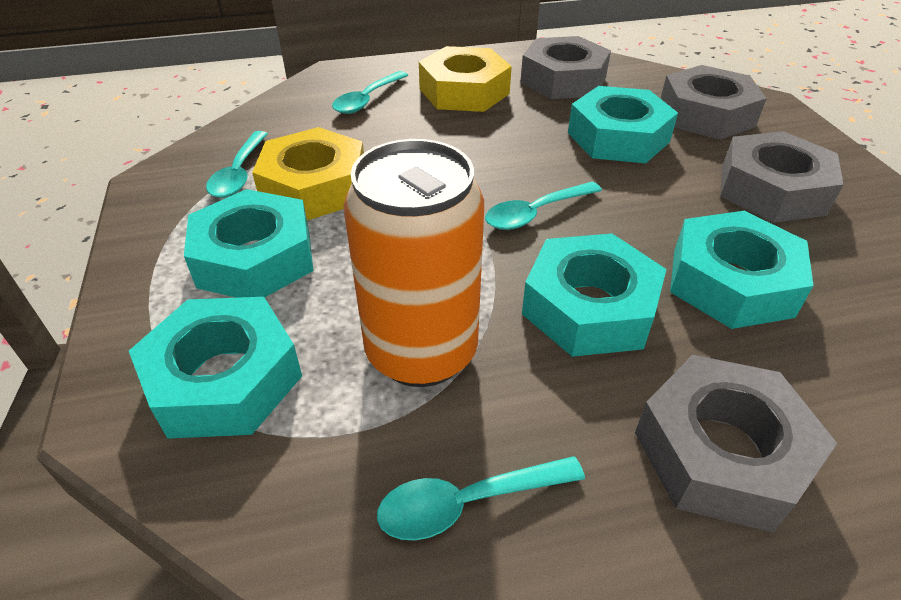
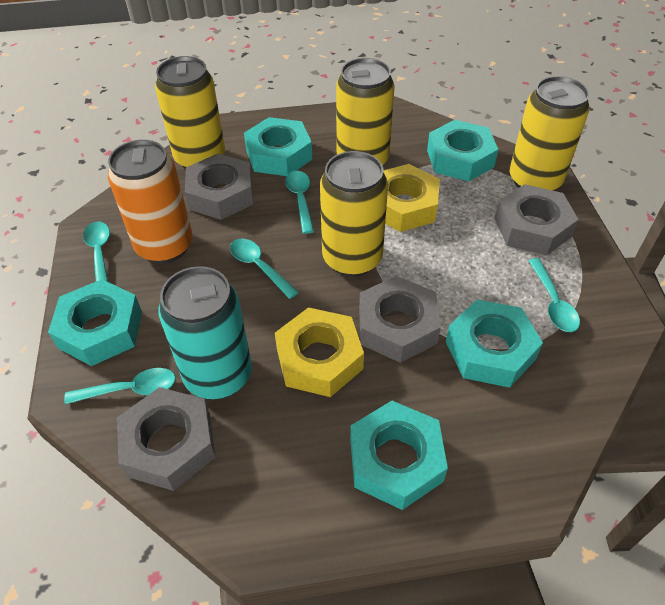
turquoise can: none = 0 -> [159,266,252,399] = 1
turquoise spoon: [206,131,268,198] [332,71,408,114] [377,456,585,540] [485,182,602,230] = 4 -> [64,368,176,404] [83,222,110,282] [230,238,299,299] [285,171,314,234] [528,258,580,332] = 5
yellow can: none = 0 -> [155,56,225,169] [320,151,388,277] [336,58,395,165] [510,76,590,191] = 4

